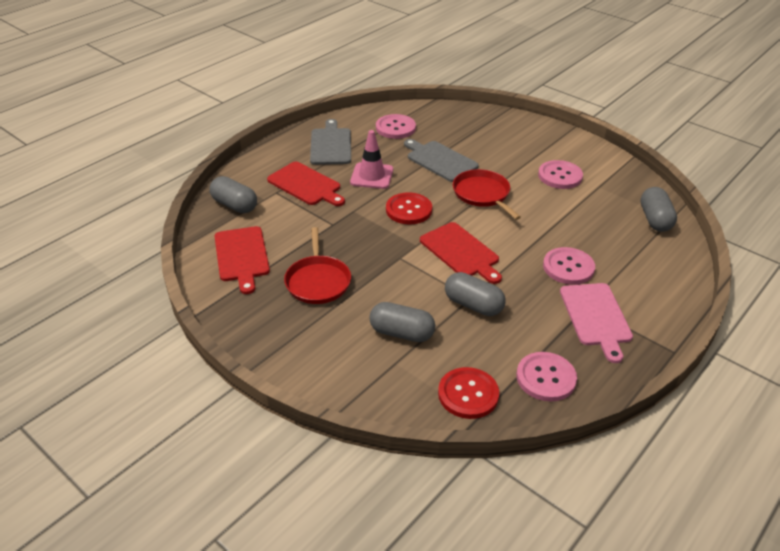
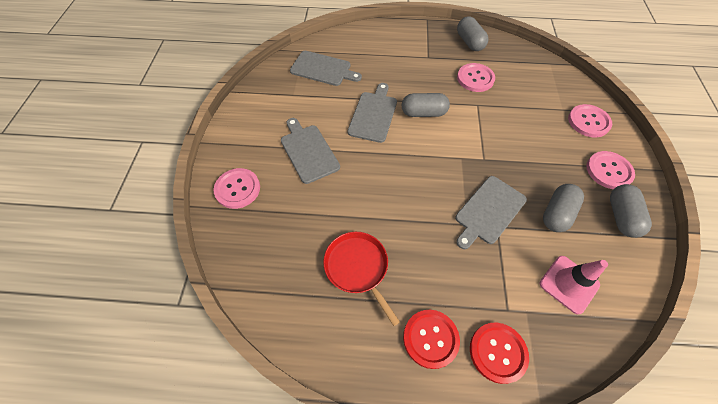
grey cutting board: [310,119,351,165] [404,139,479,182] = 2 -> [281,118,340,184] [290,51,362,86] [347,83,397,143] [455,176,527,249] = 4
pink cutting board: [560,283,633,363] = 1 -> none = 0
red cutting board: [214,226,270,294] [267,162,345,206] [420,222,502,284] = 3 -> none = 0
red pan: [284,227,351,304] [453,169,521,220] = 2 -> [323,232,400,326] = 1

